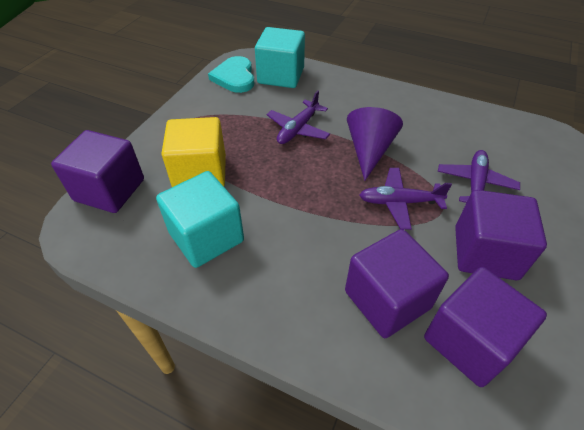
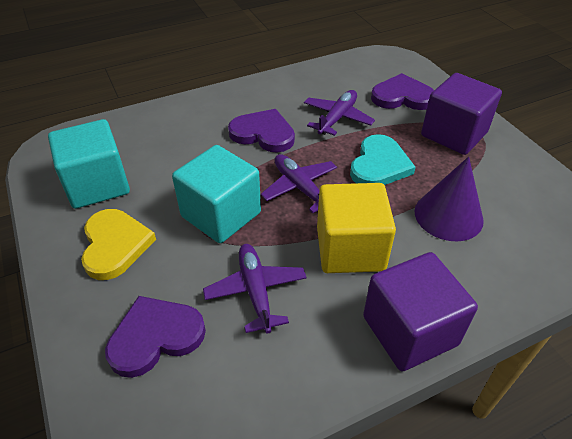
purple cube: [51,130,144,213] [345,229,449,338] [424,267,547,387] [455,190,547,280] = 4 -> [363,252,478,371] [421,73,502,155] = 2
purple heart: none = 0 -> [105,296,206,378] [228,109,295,153] [371,73,434,110] = 3
yellow heart: none = 0 -> [81,209,156,280] = 1

